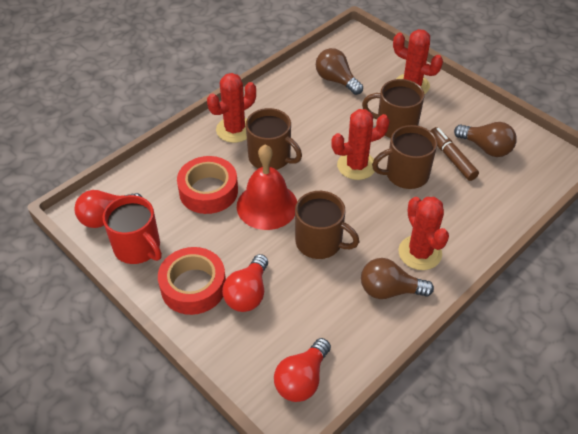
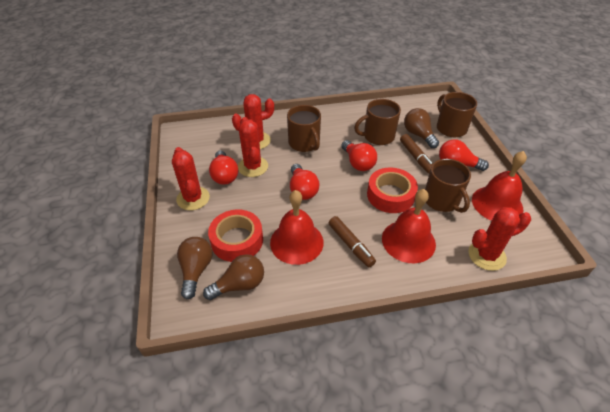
brown marker: [431,127,479,181] = 1 -> [329,216,376,267] [400,134,433,174] = 2
red bell: [237,145,297,230] = 1 -> [270,190,324,265] [382,189,436,263] [472,151,527,221] = 3
red light bulb: [74,190,142,228] [222,254,268,312] [274,338,331,402] = 3 -> [209,150,238,185] [290,164,319,200] [341,140,377,171] [439,139,489,171] = 4
red mug: [103,195,162,264] = 1 -> none = 0

